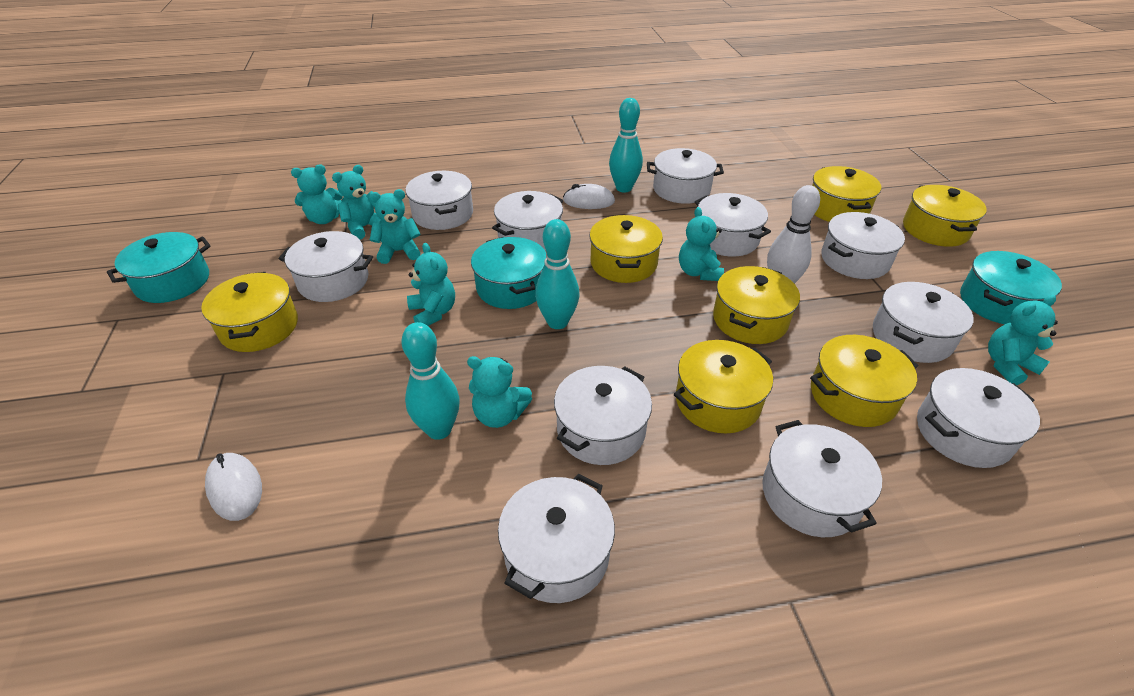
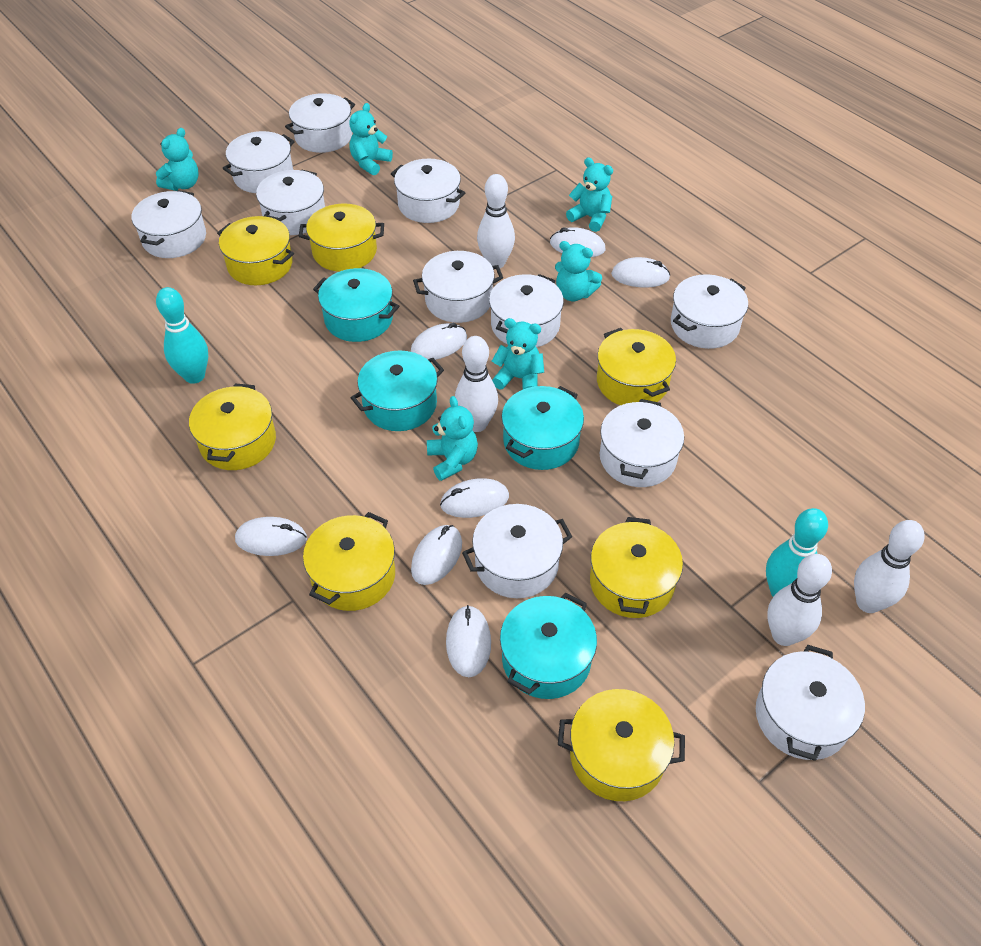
turquoise bowling pin: [401,322,460,440] [535,219,579,329] [609,98,643,192] = 3 -> [156,287,208,384] [766,508,828,597] = 2
turquoise pot: [107,232,211,303] [471,237,546,309] [960,251,1062,324] = 3 -> [313,268,399,342] [351,351,444,431] [500,593,597,699] [502,386,584,470] = 4
turquoise teddy bear: [291,165,343,224] [332,165,381,240] [369,189,421,264] [407,243,455,326] [467,356,532,428] [679,207,724,281] [988,295,1058,385] = 7 -> [156,128,198,191] [349,103,393,176] [427,396,478,481] [492,318,544,389] [555,241,602,301] [566,157,613,232] = 6
white bowling pin: [767,185,820,284] = 1 -> [455,336,498,432] [477,174,515,268] [767,554,832,646] [854,520,925,613] = 4
white mouse: [205,453,262,521] [563,184,615,209] = 2 -> [235,517,307,556] [411,323,467,360] [411,525,462,585] [440,478,509,518] [446,605,491,677] [550,227,605,257] [611,257,670,288] = 7

